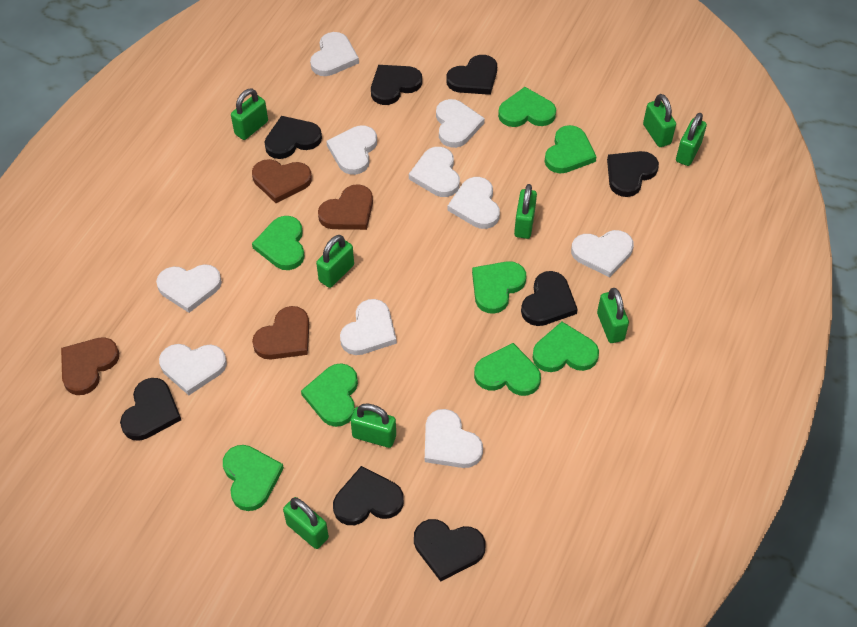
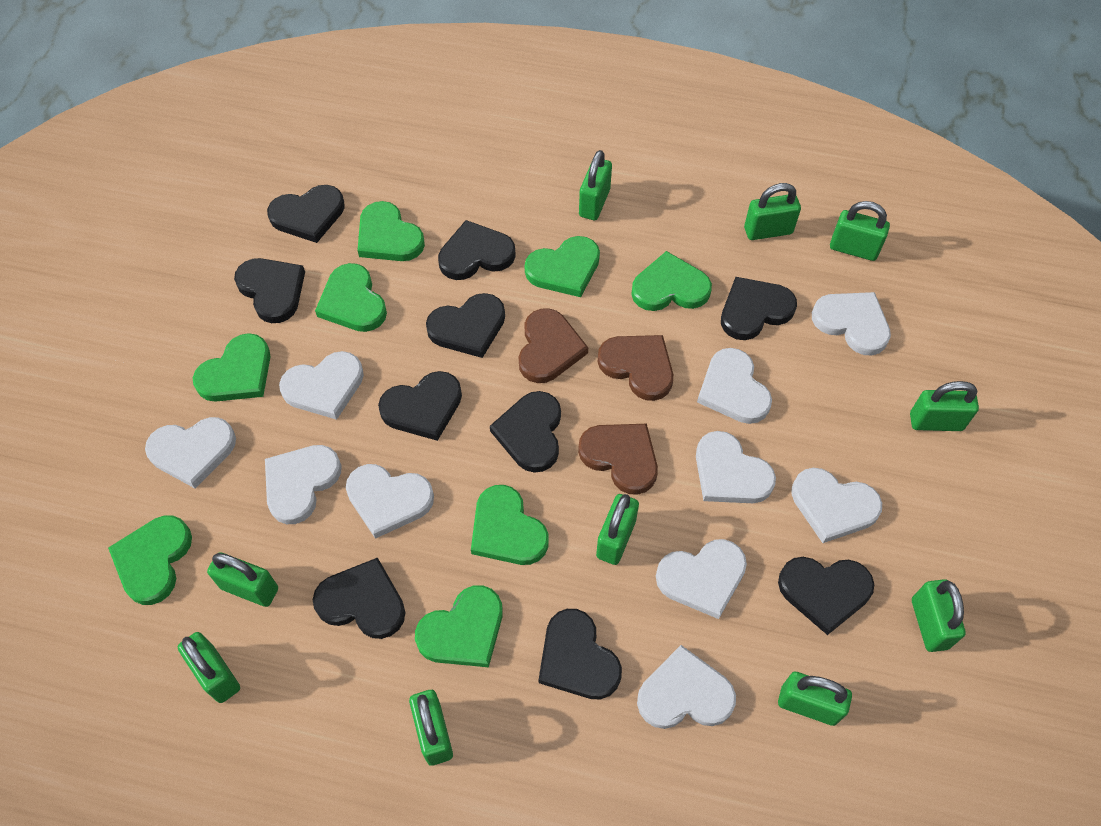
black heart: [120,378,181,441] [264,116,322,159] [333,466,404,525] [371,65,422,105] [414,519,486,582] [446,55,497,95] [521,271,578,326] [607,151,659,197] = 8 -> [234,258,305,323] [267,185,345,243] [313,558,405,639] [378,371,462,441] [426,293,505,358] [438,220,516,280] [490,391,561,473] [539,609,622,699] [721,277,797,340] [778,557,874,635] = 10
brown heart: [61,337,119,395] [252,159,312,203] [252,306,309,359] [318,184,373,230] = 4 -> [519,308,588,383] [578,424,658,495] [598,335,673,401] = 3
green padlock: [231,88,268,140] [283,497,329,549] [316,235,354,288] [351,403,396,448] [514,184,537,239] [597,288,629,343] [643,94,676,147] [676,113,707,166] = 8 -> [178,632,240,703] [207,552,278,607] [409,690,453,766] [579,150,612,220] [596,494,639,565] [744,183,801,240] [778,672,852,726] [830,201,890,261] [910,381,979,431] [912,579,966,652] = 10

